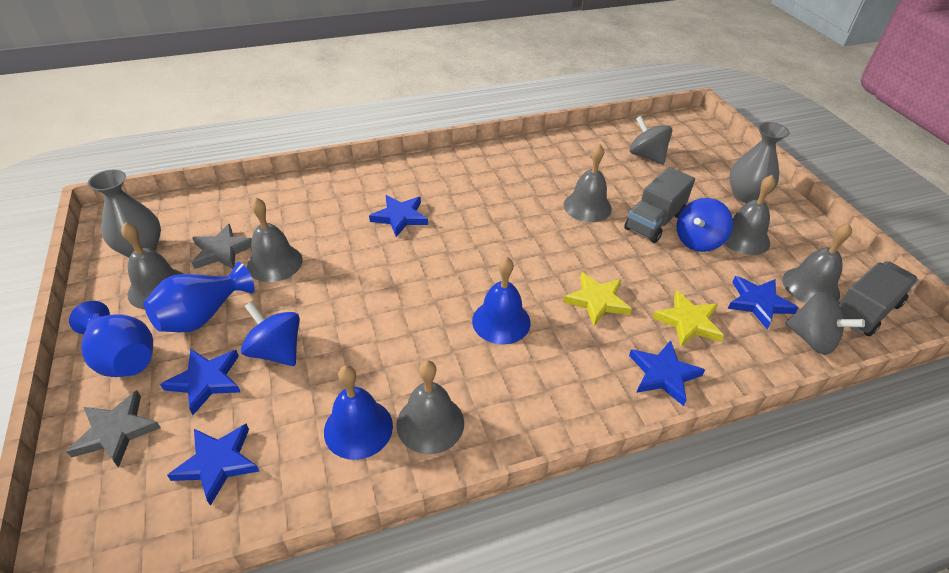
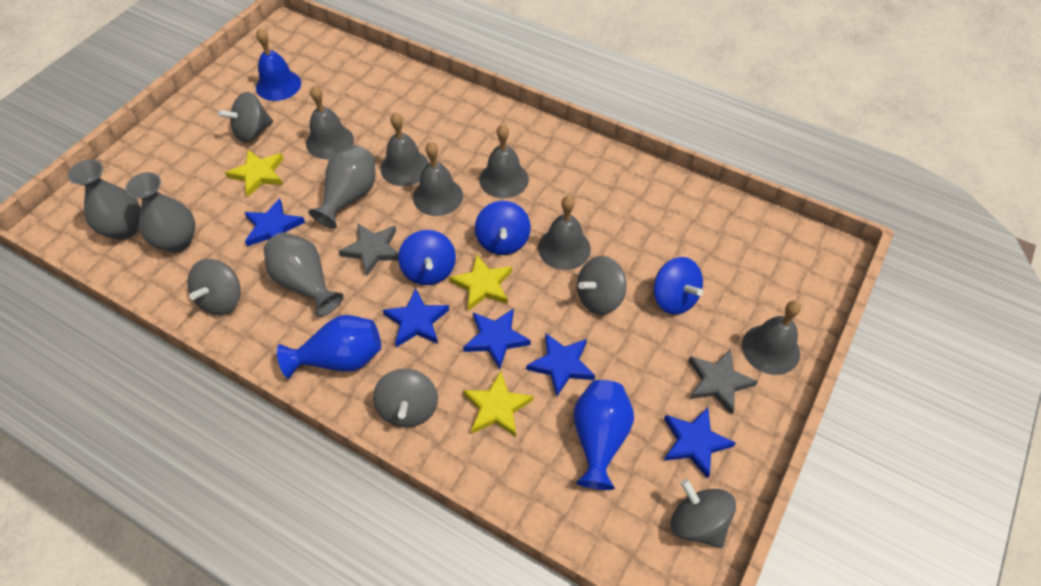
blue bell: [324,365,393,460] [472,257,531,345] = 2 -> [256,28,301,101] = 1
blue spinning top: [241,301,300,366] [677,198,733,252] = 2 -> [398,230,456,285] [475,201,531,255] [654,257,703,315] = 3
grey spinning top: [629,116,672,165] [785,292,865,355] = 2 -> [187,259,241,315] [218,92,273,143] [373,368,438,427] [577,256,627,315] [671,479,736,548] = 5
grey truck: [624,167,695,243] [838,261,918,336] = 2 -> none = 0
grey vase: [88,170,161,258] [729,122,790,203] = 2 -> [68,159,141,240] [126,172,195,253] [264,232,344,317] [308,145,376,229] = 4
yellow star: [563,272,632,326] [652,290,724,347] = 2 -> [225,150,284,197] [449,254,512,311] [463,371,534,437] = 3

